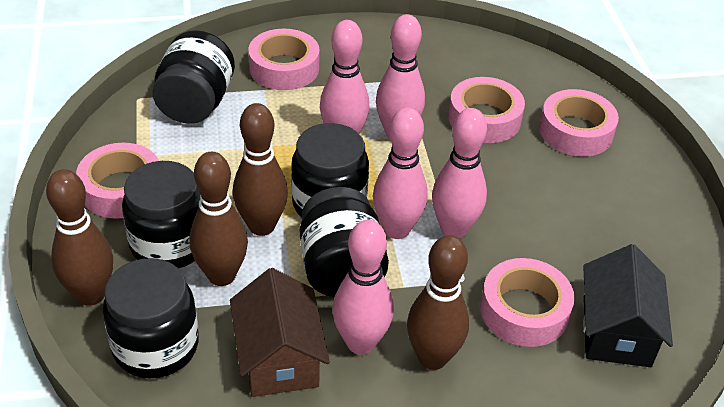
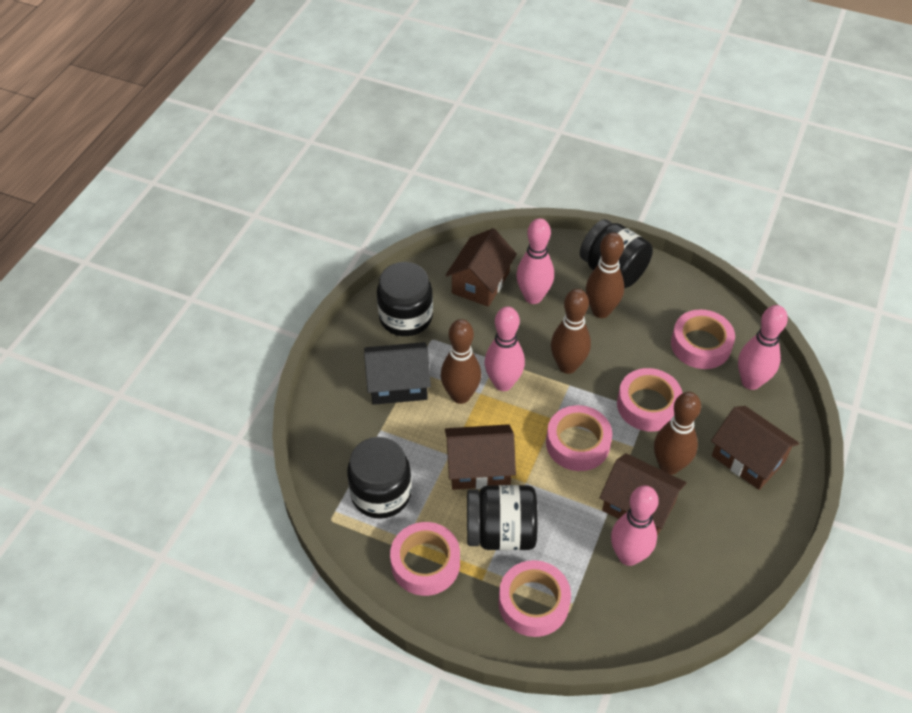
black jar: [103,258,199,378] [122,161,200,268] [152,30,235,124] [291,123,369,218] [300,187,389,297] = 5 -> [347,437,412,519] [377,262,433,336] [467,485,538,550] [580,219,653,288] = 4
brown house: [230,268,330,397] = 1 -> [445,424,516,490] [446,228,517,307] [600,453,687,536] [711,406,799,490] = 4
pink bowling pin: [320,20,369,133] [332,220,394,355] [373,107,428,239] [376,14,425,140] [432,108,487,239] = 5 -> [485,306,525,391] [516,218,554,304] [611,485,659,566] [738,305,788,390] = 4

